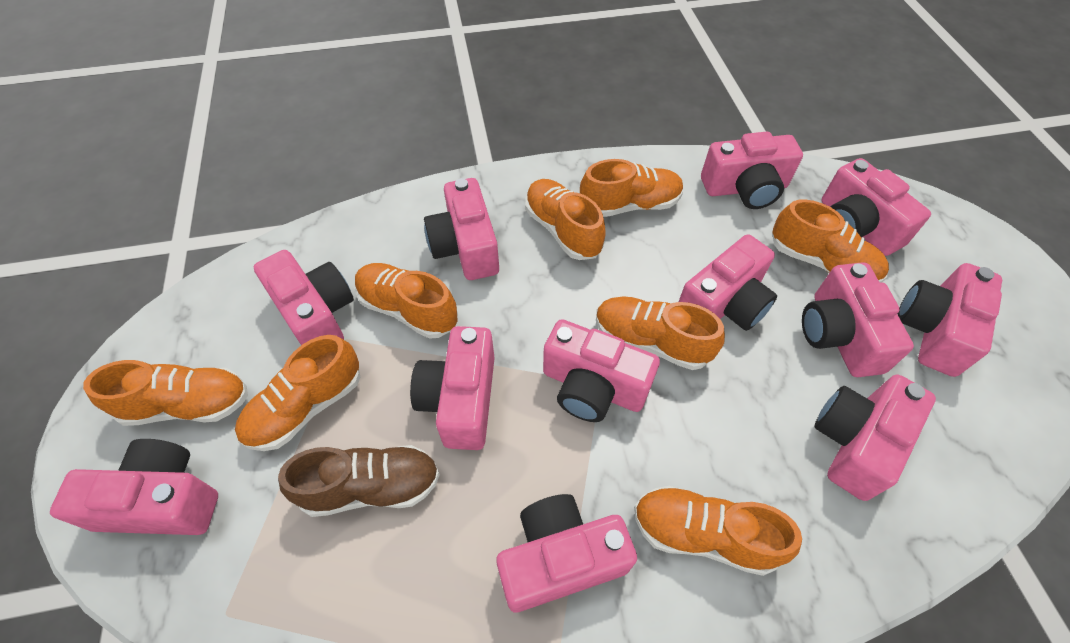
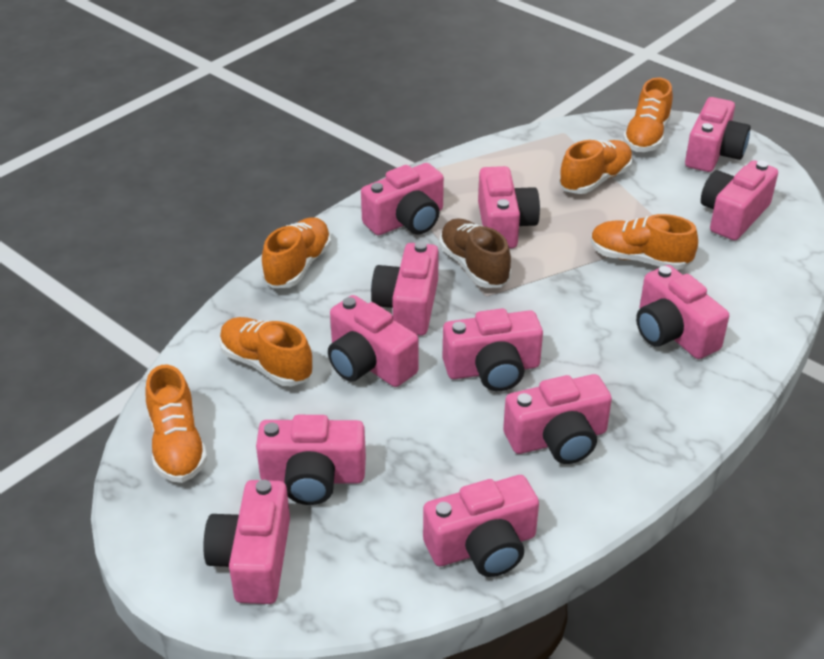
orange shoe: [83,360,248,426] [235,335,360,451] [355,263,458,339] [525,179,606,260] [580,159,684,217] [596,296,725,370] [634,486,802,576] [772,199,889,283] = 8 -> [145,364,207,483] [219,317,313,386] [262,217,331,288] [559,140,633,194] [591,214,698,270] [623,77,673,152] = 6

